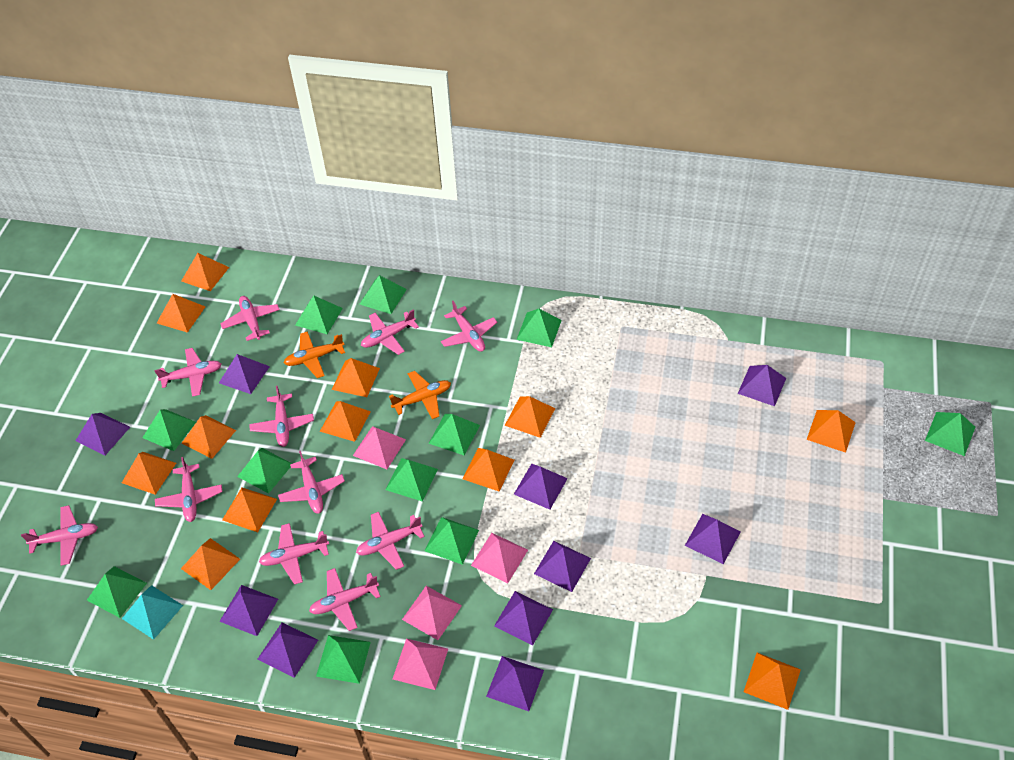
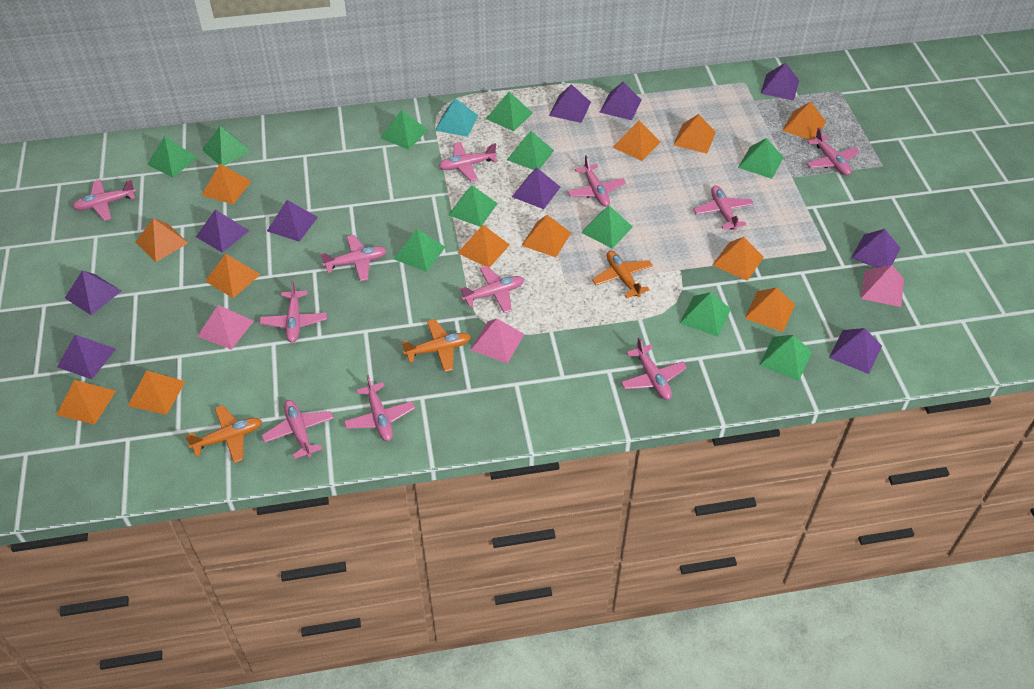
orange plane: [284,331,345,378] [389,371,451,419] = 2 -> [185,405,262,463] [402,319,471,372] [592,251,653,298] = 3
pink pyramid: [353,426,406,469] [393,639,448,690] [402,586,462,640] [471,533,528,583] = 4 -> [197,305,254,350] [471,319,524,364] [861,265,904,307] = 3

